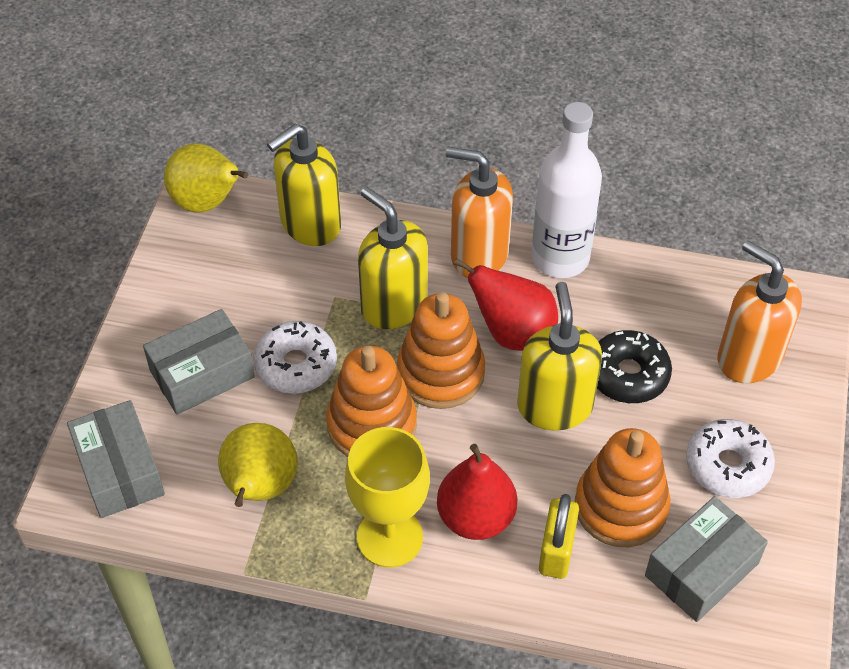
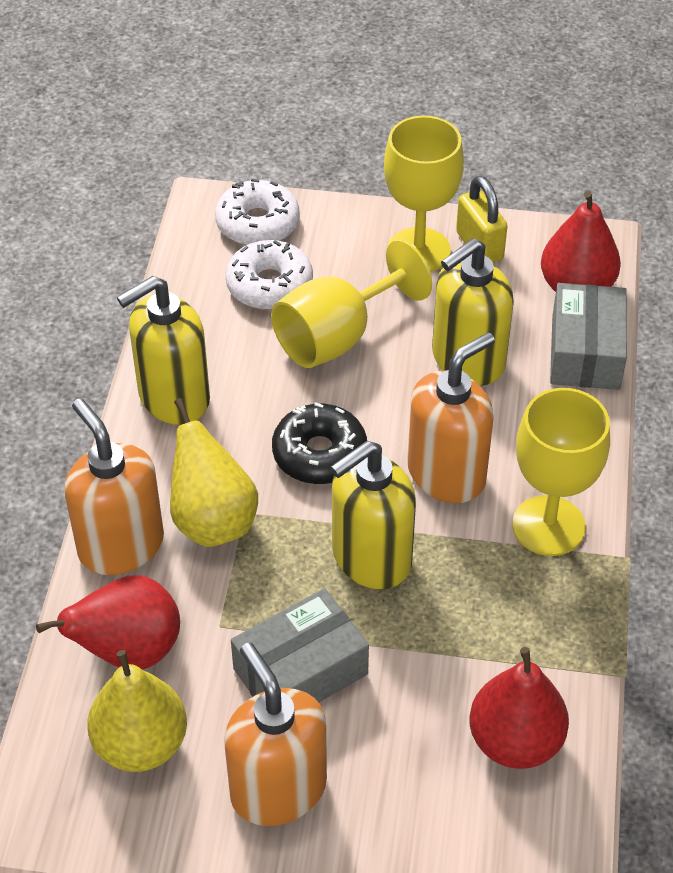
grey box: [67,400,165,518] [143,309,255,415] [645,496,768,622] = 3 -> [231,588,369,702] [550,283,627,390] = 2
orange soap dispenser: [445,147,513,278] [718,240,802,383] = 2 -> [64,398,164,575] [224,643,327,826] [407,332,495,503] = 3
orange stacking toy: [326,346,417,457] [397,292,485,409] [575,428,670,547] = 3 -> none = 0
red pear: [437,444,517,540] [454,258,558,351] = 2 -> [36,575,180,670] [469,647,569,769] [541,191,621,292] = 3
white bottle: [532,102,602,278] = 1 -> none = 0
yellow goblet: [345,427,430,567] = 1 -> [271,240,432,368] [384,116,464,272] [512,388,610,556] = 3

